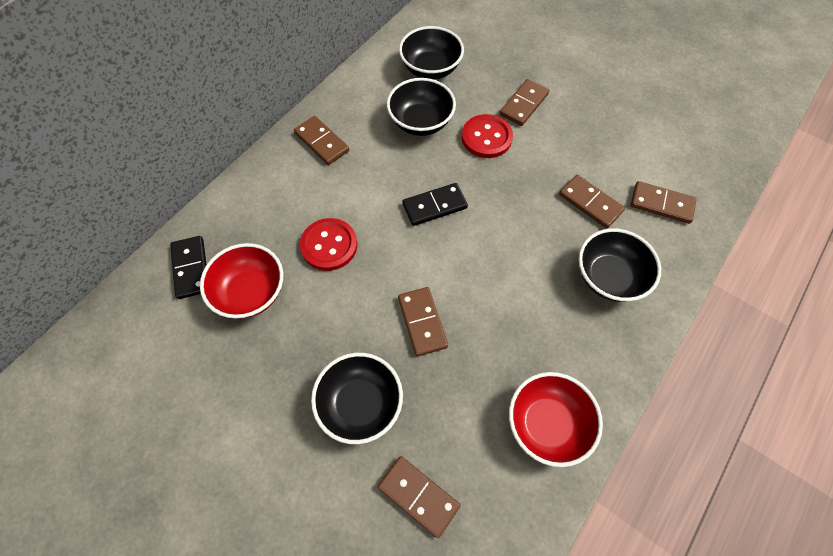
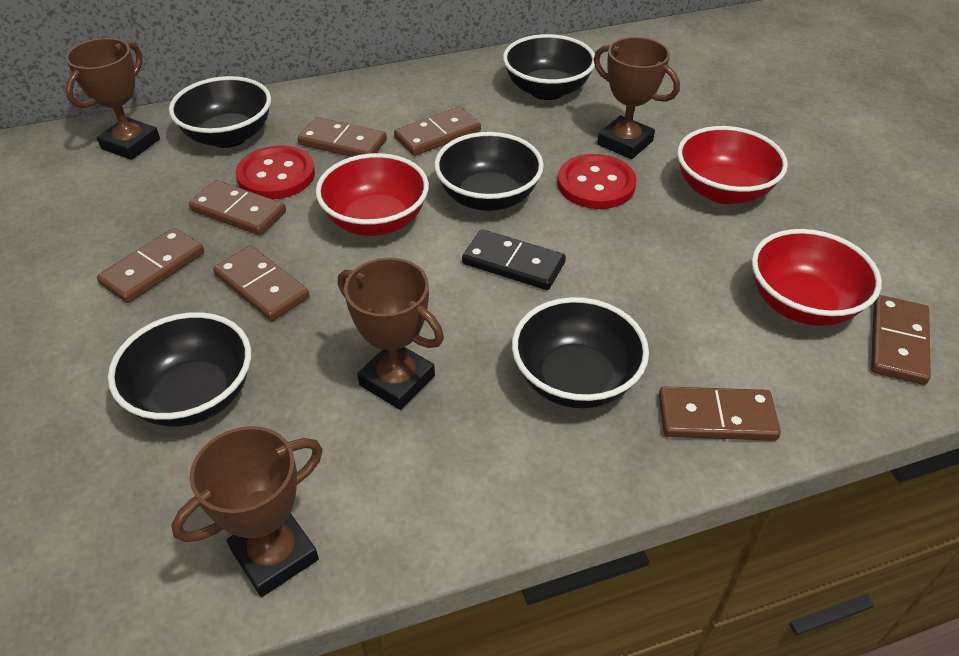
black bowl: [311,353,403,444] [387,78,456,136] [399,26,464,80] [579,228,661,302] = 4 -> [108,312,251,427] [169,76,271,148] [434,132,544,211] [503,34,595,100] [512,297,649,408] = 5
black domino: [170,236,207,299] [402,183,468,226] = 2 -> [462,230,566,290] = 1
brown domino: [294,116,349,165] [378,456,461,538] [398,287,448,356] [500,79,550,126] [559,175,625,229] [631,181,697,224] = 6 -> [97,228,204,303] [189,180,286,236] [213,246,310,321] [297,117,387,157] [394,107,481,156] [659,386,781,441] [871,295,931,385] = 7
brown trophy: none = 0 -> [65,38,160,160] [171,426,323,597] [338,258,444,410] [594,37,680,159] = 4
red bowl: [200,243,283,318] [509,372,603,467] = 2 -> [316,153,429,236] [677,126,788,204] [752,229,882,326] = 3

